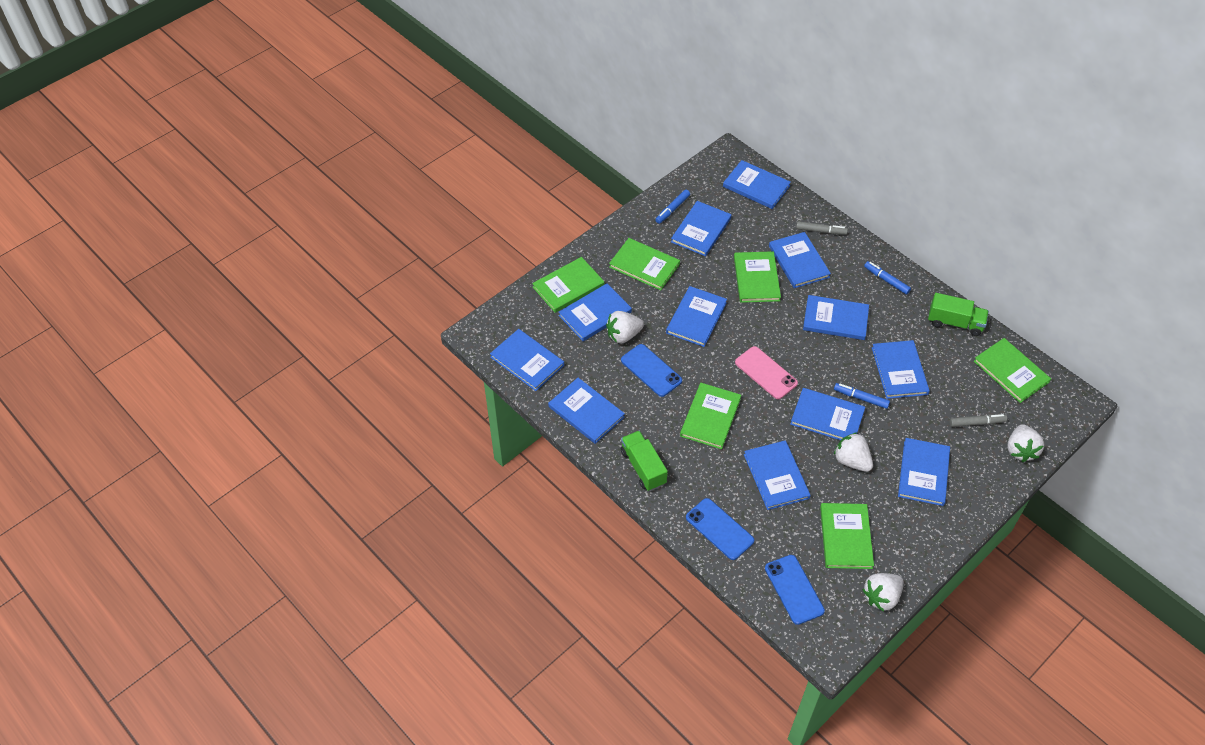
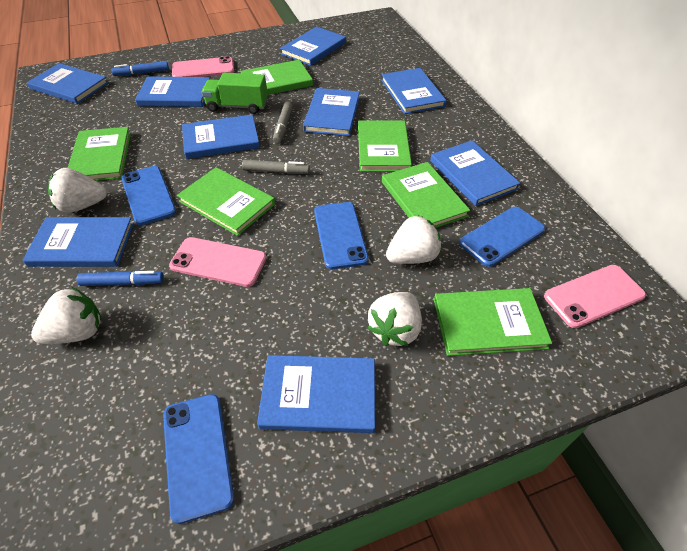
blue book: [490,329,564,391] [548,378,625,444] [559,283,632,341] [666,286,727,347] [671,201,732,256] [723,160,791,209] [744,440,811,510] [769,232,831,288] [790,388,865,440] [803,295,869,340] [872,340,930,399] [898,438,950,506] = 12 -> [23,217,134,267] [27,63,108,104] [135,76,210,107] [182,115,260,159] [257,355,375,433] [280,27,346,66] [303,88,360,136] [381,68,447,114] [430,140,520,206] = 9
blue marker: [655,190,690,224] [834,383,890,409] [864,261,911,295] = 3 -> [76,271,164,286] [111,61,169,76] = 2
blue phone: [621,344,682,397] [686,498,754,560] [765,555,825,625] = 3 -> [121,166,176,225] [163,394,234,524] [314,202,369,269] [460,207,545,267] = 4
green truck: [621,431,668,491] [928,293,989,336] = 2 -> [202,73,268,114] = 1
pink phone: [735,346,798,399] = 1 -> [169,237,266,287] [172,56,234,77] [544,265,646,328] = 3

